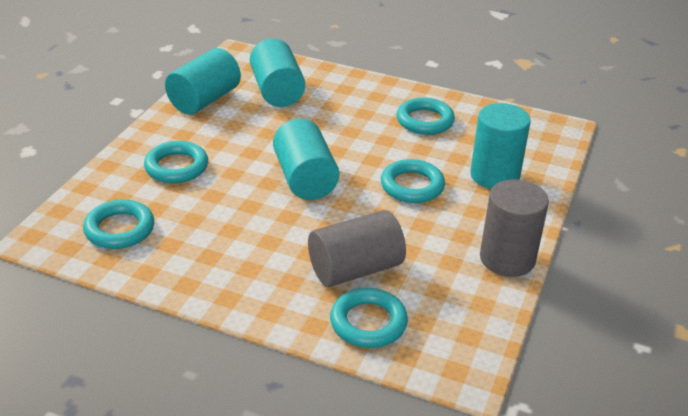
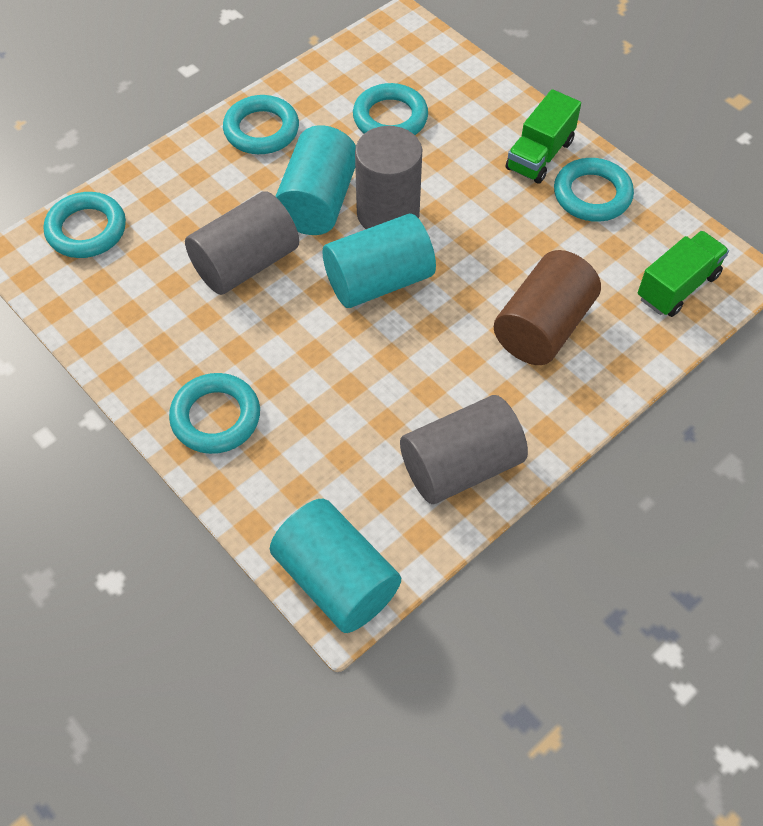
brown cylinder: none = 0 -> [494,250,601,365] = 1
green truck: none = 0 -> [506,89,581,184] [638,231,729,317] = 2
grey cylinder: [308,210,406,287] [480,179,549,277] = 2 -> [185,191,299,295] [355,126,422,229] [400,395,528,504] = 3
turquoise cylinder: [165,48,241,114] [250,38,305,107] [273,119,339,200] [470,103,531,189] = 4 -> [270,499,401,633] [275,125,356,235] [323,213,436,308] = 3

